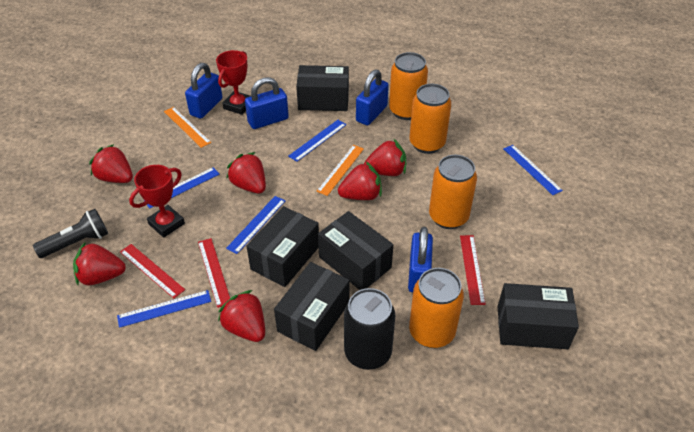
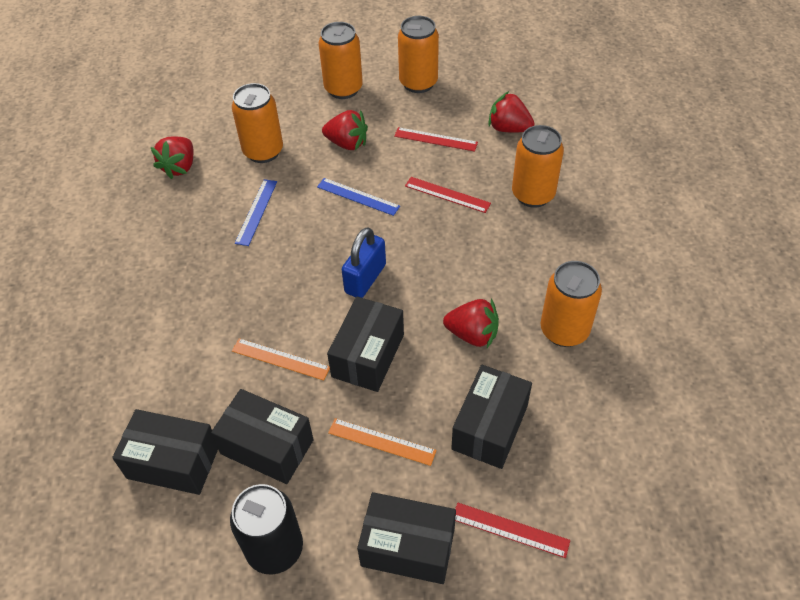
black flashlight: [33,209,108,258] = 1 -> none = 0
blue padlock: [185,63,223,119] [245,77,289,129] [356,69,389,125] [408,227,433,292] = 4 -> [341,227,386,298] = 1
blue ruler: [117,290,211,328] [144,167,220,208] [226,196,285,254] [288,120,347,162] [504,145,563,195] = 5 -> [235,179,277,246] [317,178,400,216] = 2
orange can: [389,52,428,120] [409,84,451,154] [409,268,464,348] [429,155,477,229] = 4 -> [232,83,283,163] [318,22,363,99] [398,16,439,93] [512,125,564,208] [541,261,602,347] = 5
red strawberry: [73,242,126,285] [89,144,133,183] [218,290,265,342] [226,152,266,194] [338,162,382,200] [364,138,406,176] = 6 -> [151,137,194,179] [322,110,368,150] [443,298,499,348] [488,91,535,133] = 4
red trophy: [129,165,185,238] [216,50,251,115] = 2 -> none = 0

